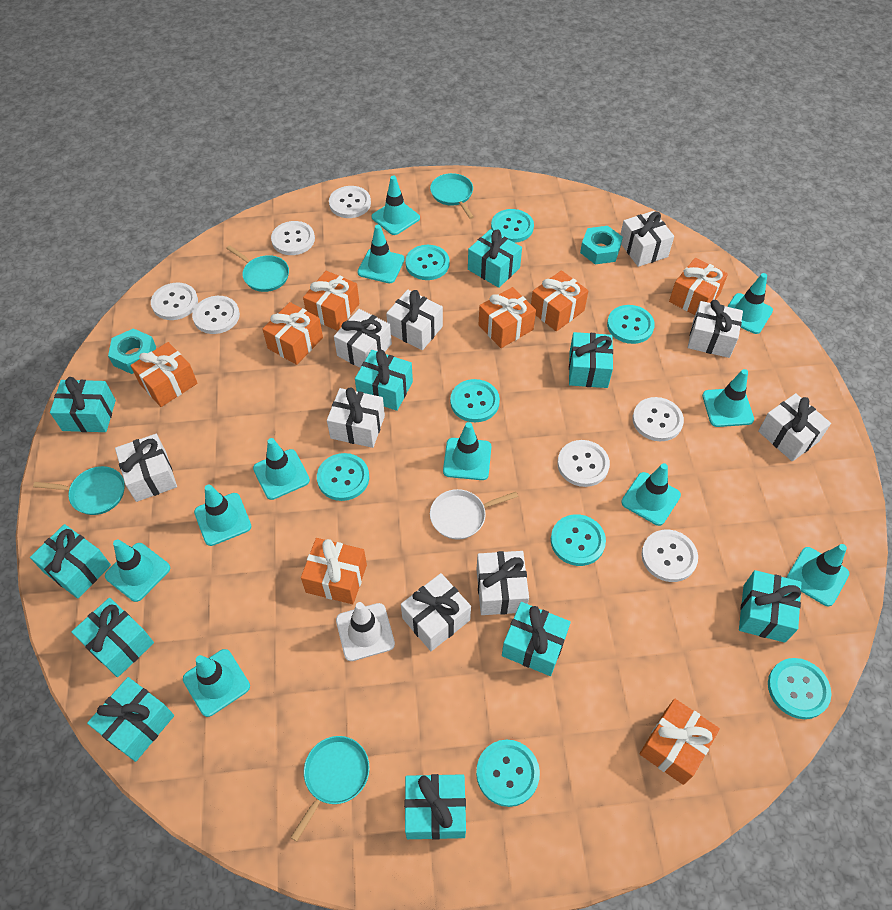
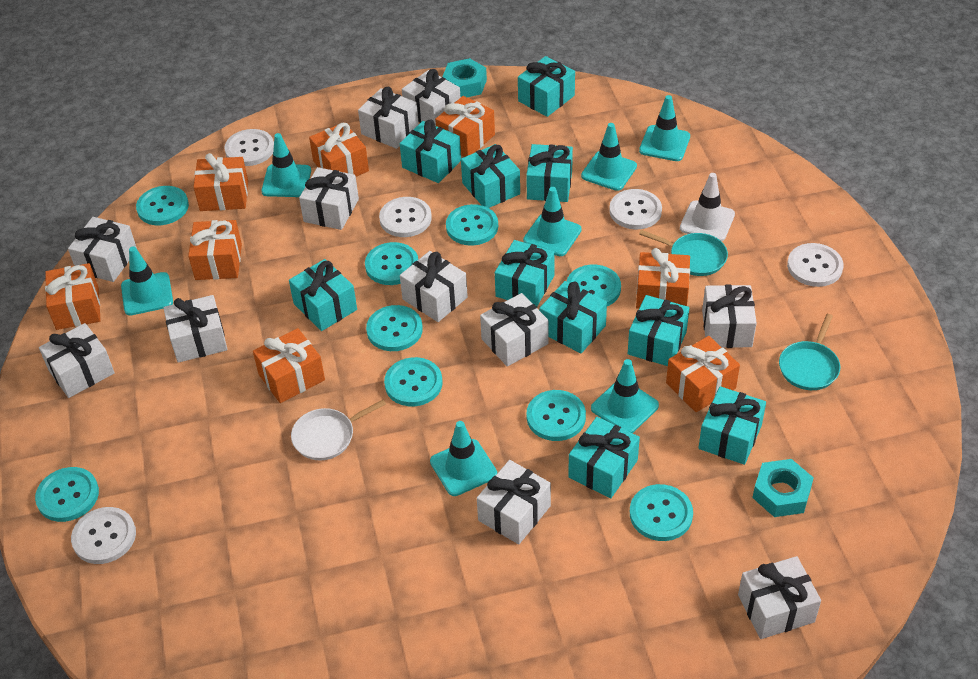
turquoise button: [317,453,369,501] [405,245,450,280] [450,379,500,422] [476,740,540,807] [491,209,534,243] [551,514,606,566] [607,305,655,344] [768,658,831,719] = 8 -> [35,467,99,522] [136,186,189,225] [365,242,418,285] [366,305,423,351] [384,357,443,406] [446,204,498,246] [526,390,586,441] [567,265,621,306] [630,484,693,541] = 9
turquoise pan: [33,466,124,515] [226,245,289,292] [291,736,370,842] [430,173,474,219] = 4 -> [639,230,728,276] [779,314,840,390] = 2
turquoise traffic cone: [105,539,170,602] [183,649,250,717] [194,484,251,546] [253,438,310,500] [358,225,405,283] [372,176,420,235] [443,422,491,480] [621,463,681,526] [702,369,754,427] [727,273,773,334] [786,544,849,606] = 11 -> [121,246,173,316] [261,133,311,197] [430,421,497,496] [523,187,582,256] [581,123,637,191] [591,359,659,433] [639,95,690,161] = 7
white button: [151,283,198,320] [192,296,240,334] [271,221,315,255] [329,186,371,218] [557,440,610,487] [632,397,684,441] [641,530,698,582] = 7 -> [71,507,136,564] [224,129,274,166] [379,197,432,237] [609,189,662,230] [787,243,843,287] = 5
white gift: [115,434,177,502] [327,387,385,448] [334,309,392,368] [386,290,443,350] [401,573,471,651] [476,551,529,615] [620,211,674,267] [688,300,743,358] [758,393,831,462] = 9 -> [39,323,115,398] [68,217,137,282] [164,295,227,363] [299,167,359,230] [358,87,419,149] [400,251,468,322] [402,69,461,126] [477,460,551,544] [480,293,548,367] [702,285,757,348] [738,556,821,639] = 11

